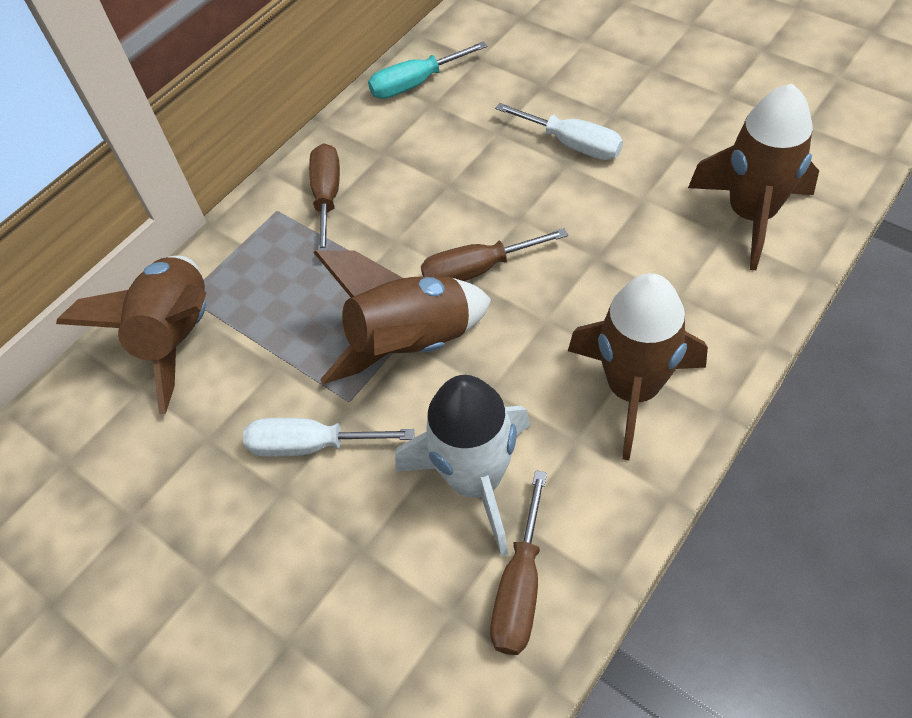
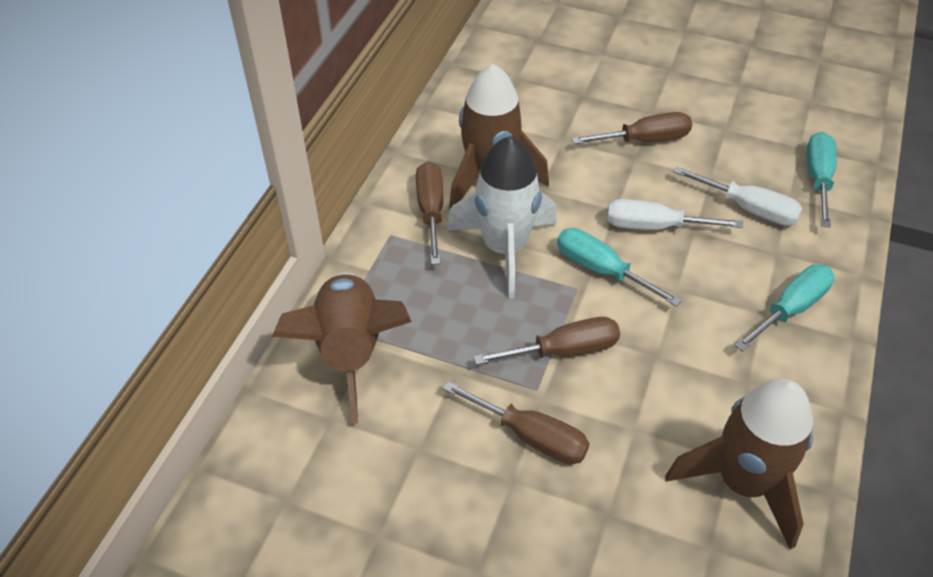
brown rocket: [56,255,206,414] [314,250,491,384] [568,273,708,460] [688,83,819,270] = 4 -> [272,273,412,424] [449,64,549,209] [665,379,813,549] = 3
brown screwdriver: [309,143,340,250] [421,228,568,281] [490,470,547,655] = 3 -> [416,162,443,265] [443,381,590,464] [473,317,620,365] [572,112,692,144] = 4
turquoise screwdriver: [368,41,488,99] = 1 -> [557,228,682,307] [734,264,835,351] [807,132,837,227] = 3

